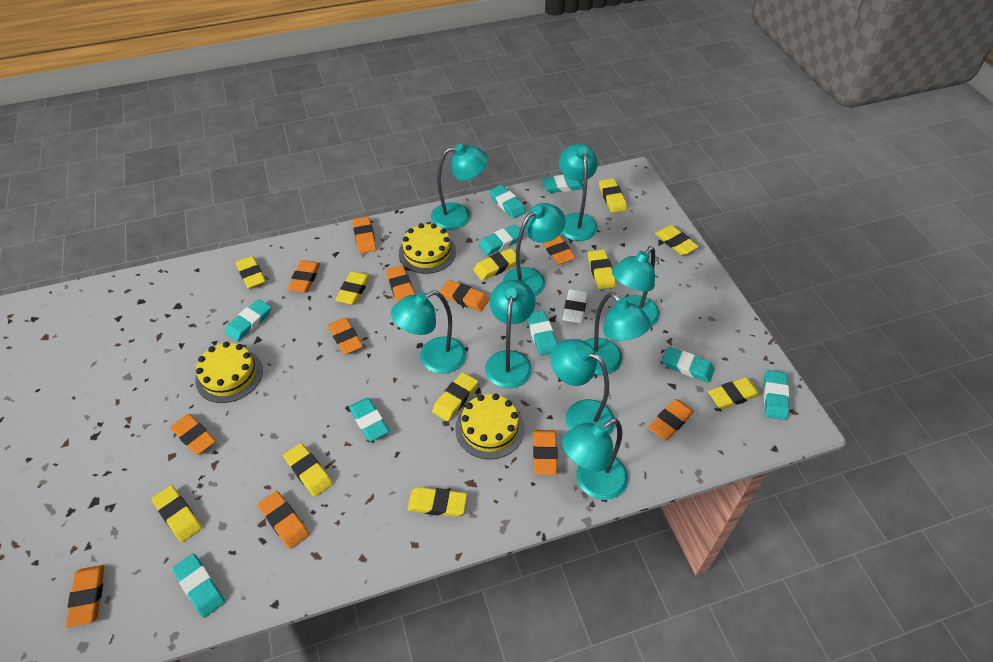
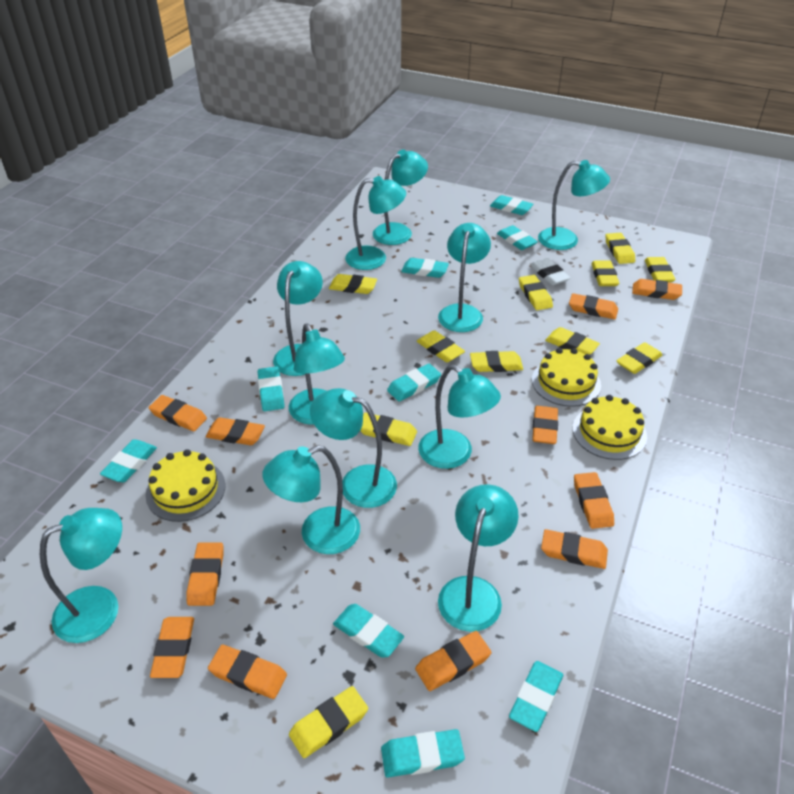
turquoise lamp: [391,290,466,374] [431,144,488,230] [485,280,536,388] [503,203,565,297] [550,339,615,435] [559,144,598,241] [562,418,628,500] [585,292,651,375] [612,247,660,327] = 9 -> [40,508,122,643] [262,445,360,554] [273,261,323,376] [289,324,345,425] [310,388,397,508] [345,176,406,270] [373,149,428,245] [418,364,501,469] [438,223,491,332] [438,484,519,632] [538,160,610,250] = 11

